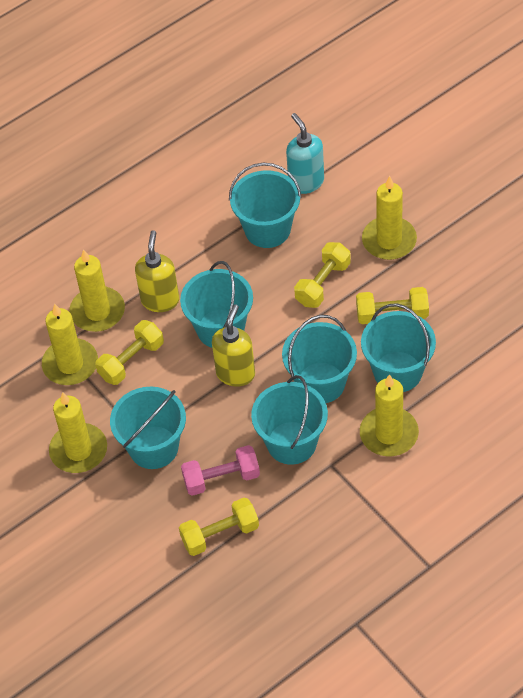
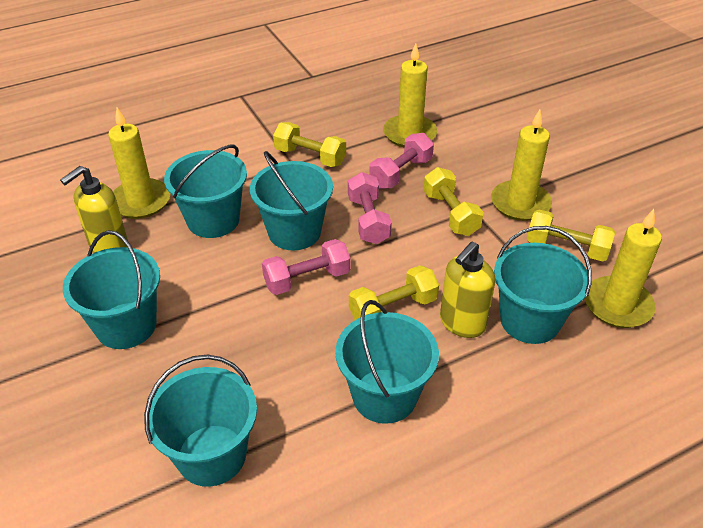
pink dumbbell: [181,445,260,496] = 1 -> [262,239,351,295] [348,172,392,244] [369,133,434,189] = 3
turquoise soap dispenser: [286,113,324,194] = 1 -> none = 0
yellow candle: [42,304,98,385] [49,392,107,473] [69,249,125,332] [360,374,419,456] [362,176,417,260] = 5 -> [108,108,170,219] [383,43,437,147] [491,109,552,221] [585,209,662,328] = 4

